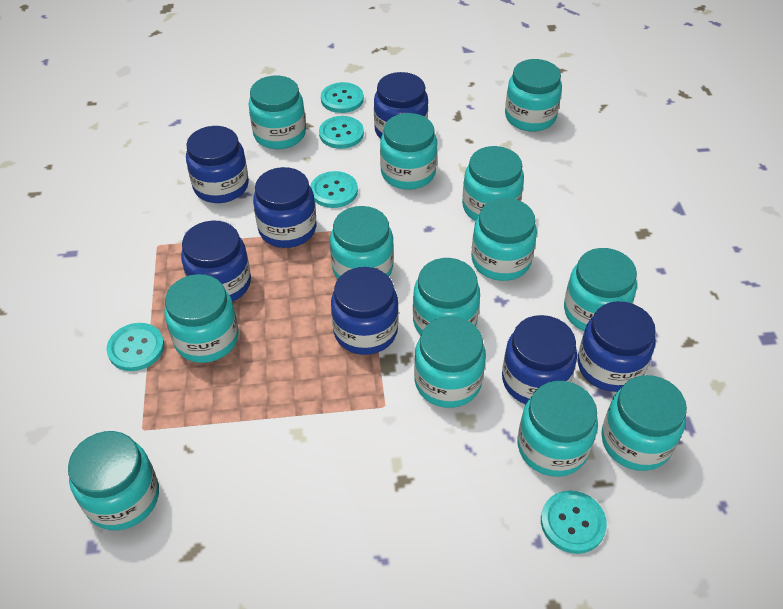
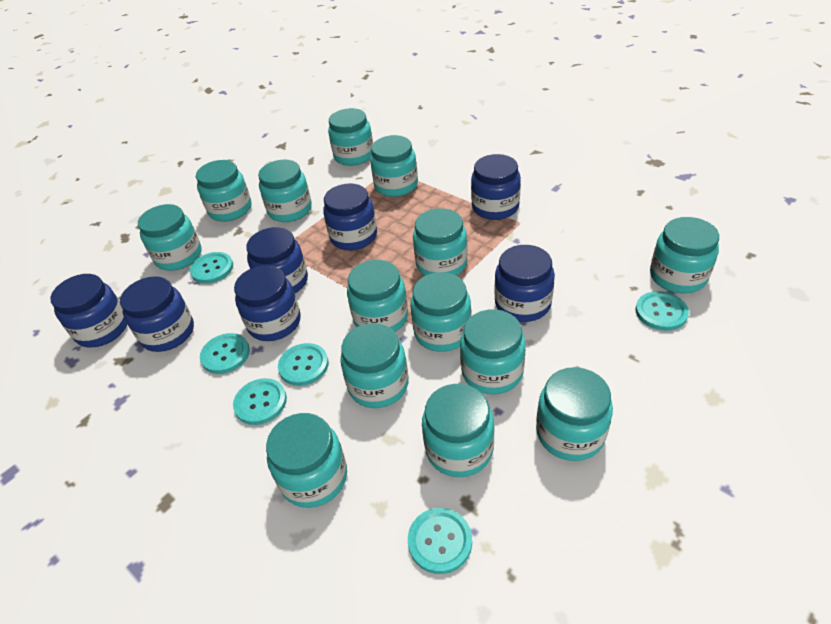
turquoise button: [107,323,164,371] [310,171,358,208] [319,116,364,149] [321,82,364,113] [541,490,607,554] = 5 -> [190,252,233,284] [200,333,250,374] [233,378,287,425] [278,343,329,386] [408,508,472,574] [636,291,689,331] = 6
turquoise jar: [68,431,159,530] [164,274,239,363] [248,75,306,149] [330,206,393,279] [380,113,437,190] [413,258,480,335] [414,316,486,408] [462,146,524,221] [471,198,537,281] [505,59,562,132] [517,381,598,477] [564,248,637,331] [601,375,687,471] = 13 -> [138,204,202,271] [196,160,251,222] [258,160,312,222] [266,413,347,508] [328,108,373,166] [340,323,409,408] [347,260,408,332] [370,135,418,197] [410,272,472,352] [413,208,468,276] [422,384,494,477] [460,309,526,395] [536,367,613,461] [650,217,719,293] = 14

